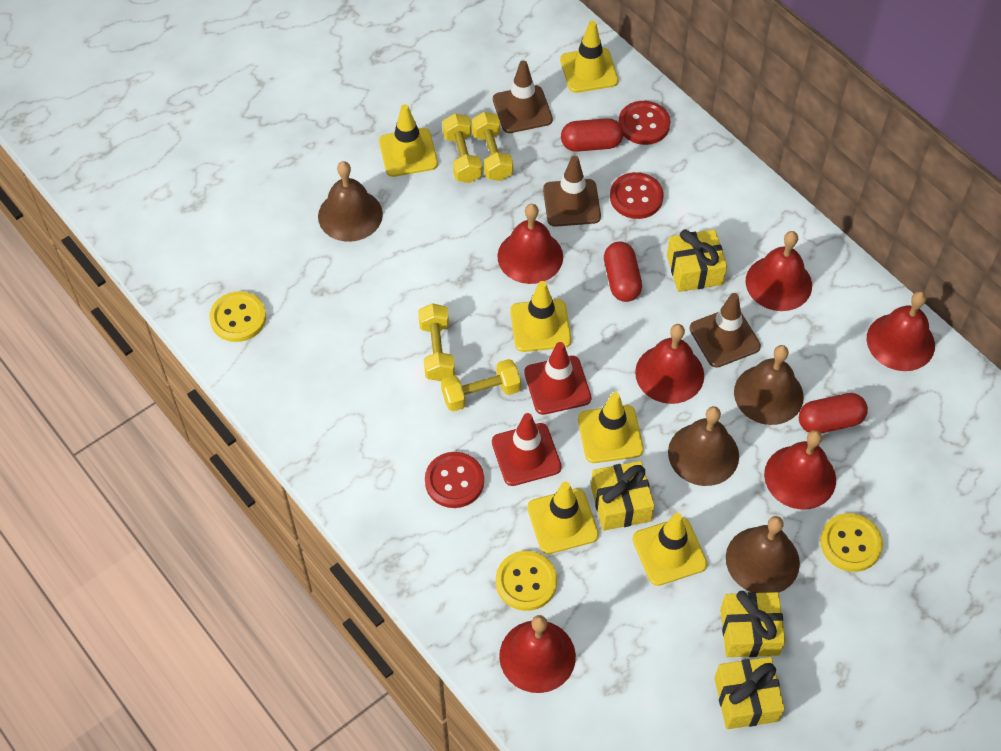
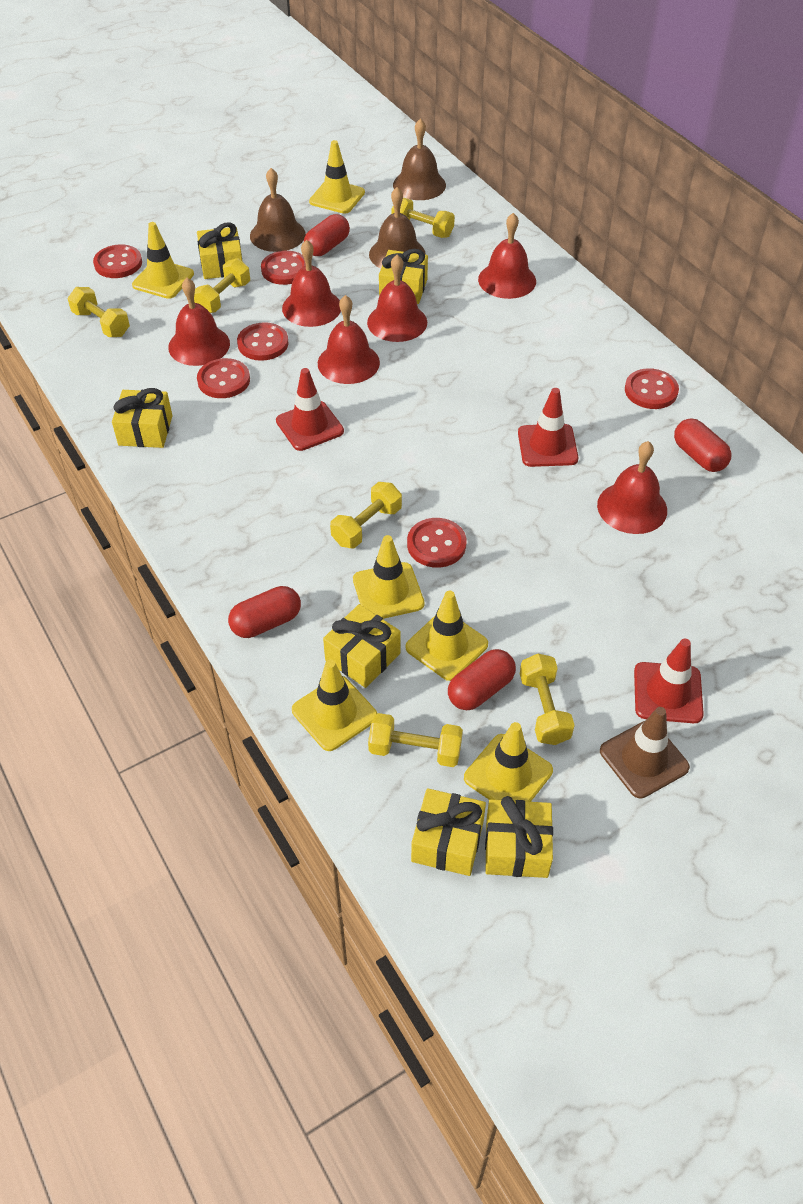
brown bell: [318,161,383,242] [668,406,739,486] [726,516,800,593] [734,345,804,425] = 4 -> [250,168,306,252] [369,187,426,268] [393,118,446,200] = 3
brown traffic cone: [493,60,553,133] [543,156,601,227] [690,293,761,368] = 3 -> [600,707,690,799] = 1
red button: [425,452,484,508] [610,172,663,219] [619,101,670,145] = 3 -> [93,244,142,278] [197,358,250,398] [237,322,288,361] [261,251,306,285] [407,518,467,568] [625,368,679,409] = 6
red capsule: [561,118,623,152] [604,241,642,302] [799,393,868,433] = 3 -> [228,586,301,638] [304,214,350,256] [448,649,516,710] [674,419,732,472] = 4
red traffic cone: [492,413,562,486] [524,342,591,415] = 2 -> [276,368,344,451] [518,388,578,467] [634,639,704,723] = 3
yellow button: [209,291,266,342] [496,551,557,611] [820,513,883,572] = 3 -> none = 0
yellow dumbbell: [418,303,455,381] [441,359,521,411] [442,113,482,183] [471,112,513,181] = 4 -> [68,287,130,337] [194,258,250,313] [330,482,402,548] [368,713,463,767] [392,198,455,238] [520,654,575,745] = 6
yellow gift: [591,461,654,531] [667,229,727,292] [714,657,785,729] [720,591,786,657] = 4 -> [112,388,172,448] [197,222,243,279] [323,604,401,688] [379,249,428,304] [411,788,486,876] [485,796,553,878] = 6

